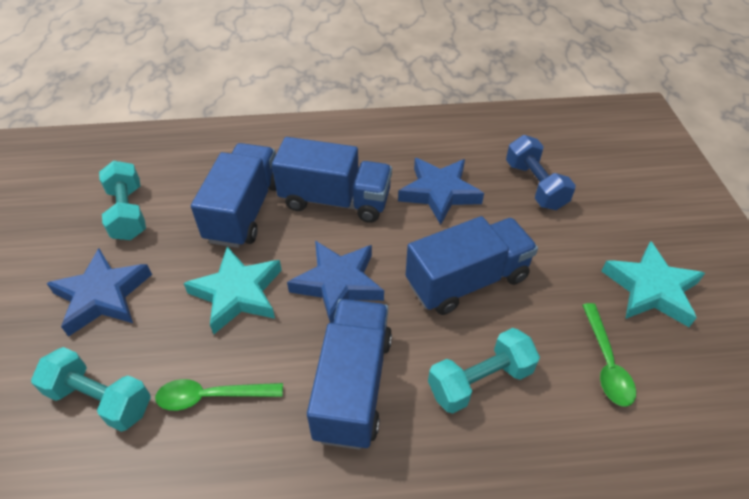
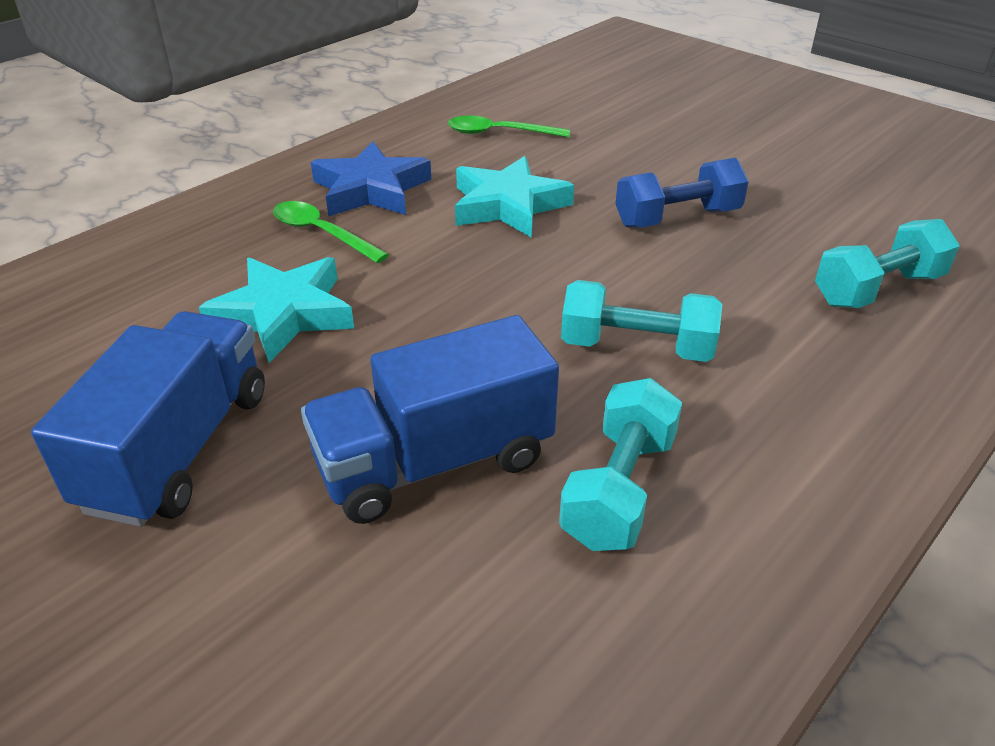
blue star: [46,248,152,337] [287,241,384,323] [398,158,484,225] = 3 -> [311,141,431,217] = 1
blue truck: [191,143,276,248] [272,137,392,223] [307,299,392,450] [406,216,538,315] = 4 -> [31,311,265,527] [301,315,559,524] = 2

